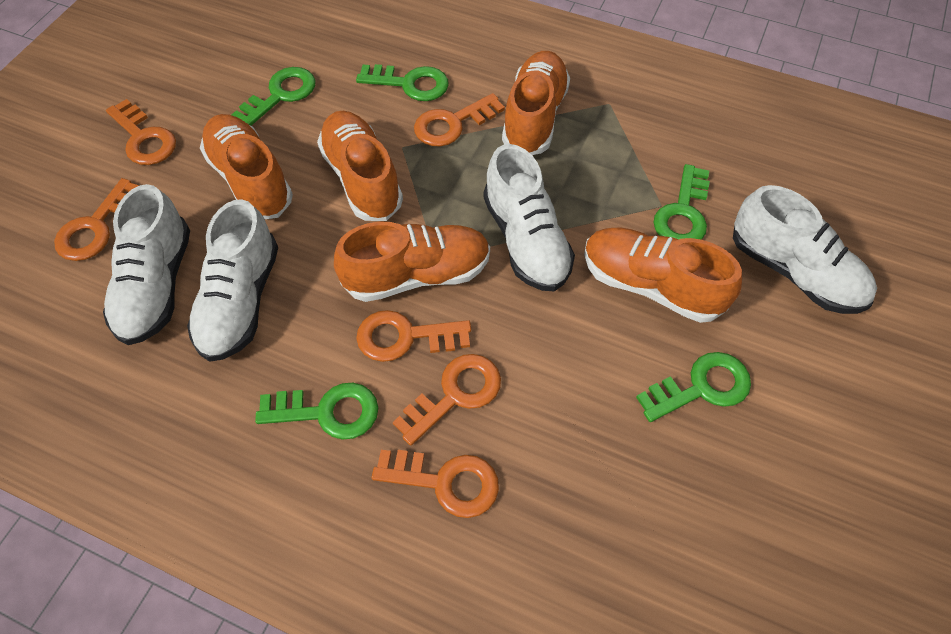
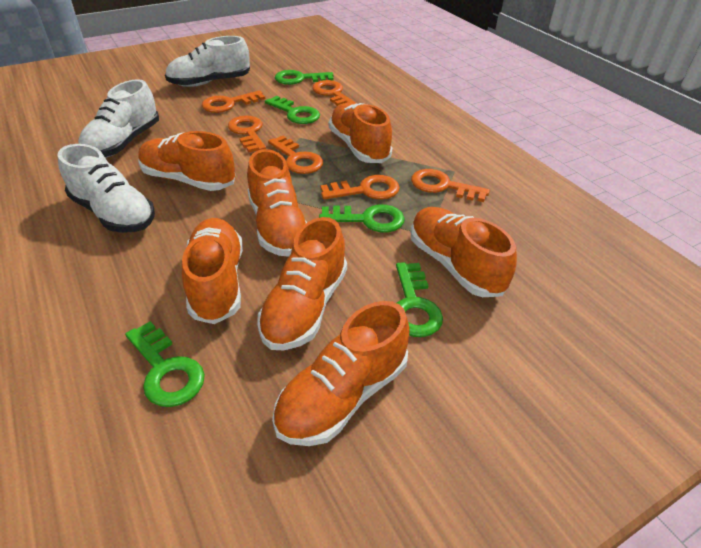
orange shoe: [200,114,293,219] [317,111,403,221] [334,222,490,302] [502,51,570,155] [584,227,742,323] = 5 -> [138,131,235,191] [182,218,243,324] [247,149,307,257] [258,217,347,350] [272,301,410,446] [329,103,392,163] [411,207,517,297] = 7
white shoe: [103,184,190,345] [187,199,278,362] [483,144,575,291] [733,185,877,314] = 4 -> [58,144,155,233] [78,79,159,158] [165,36,250,87] = 3

